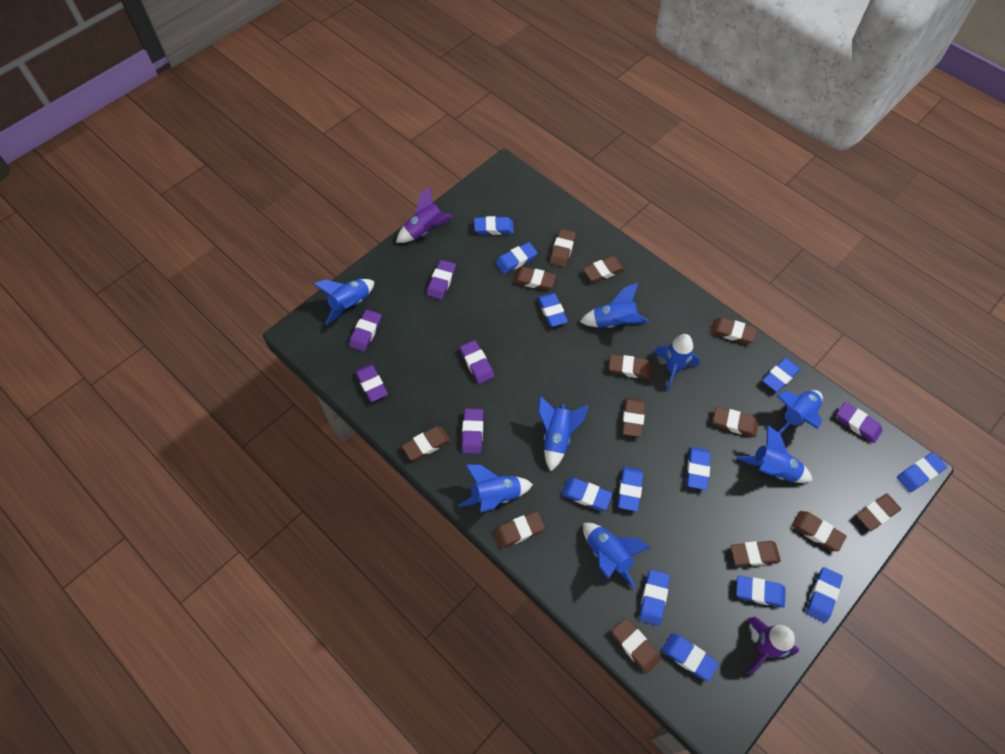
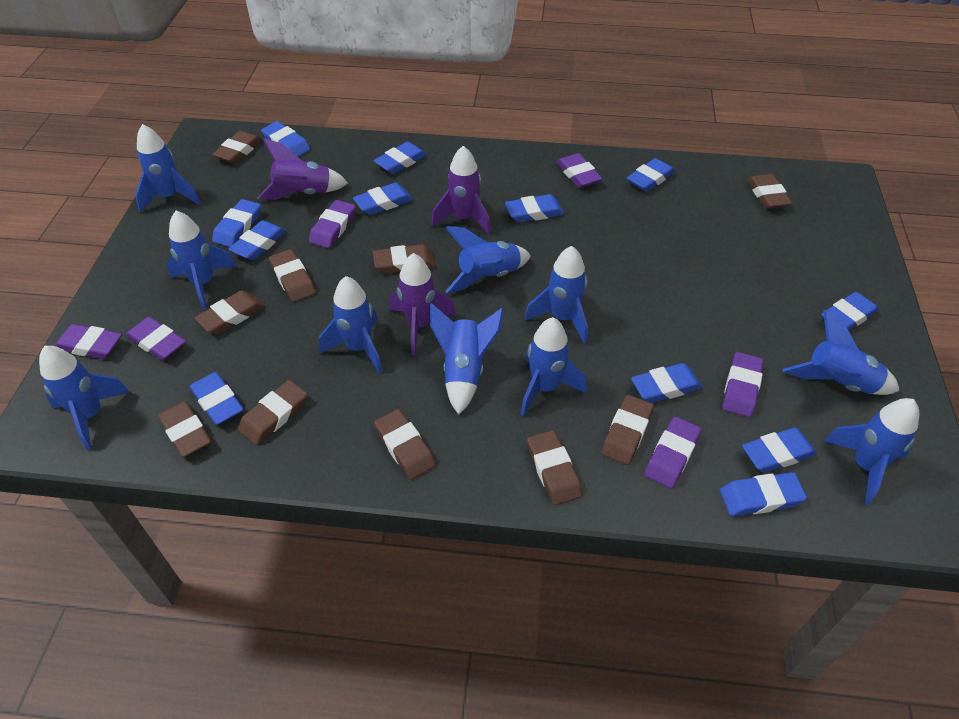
blue rocket: [313,279,374,325] [458,464,533,512] [538,396,589,471] [580,283,649,328] [583,523,651,588] [654,334,700,392] [736,425,813,483] [777,390,823,434] = 8 -> [39,346,130,450] [135,124,200,213] [167,211,236,310] [319,276,383,373] [430,303,504,415] [445,226,530,293] [521,317,587,416] [525,246,588,344] [783,310,899,395] [824,398,919,505] = 10
brown eraser: [402,426,450,460] [494,511,545,548] [513,267,556,290] [550,229,576,267] [583,256,625,282] [609,354,653,379] [611,618,661,674] [622,398,645,437] [710,317,757,344] [713,407,759,437] [730,541,781,567] [791,511,847,551] [856,494,901,531] = 13 -> [158,401,211,457] [194,290,265,334] [212,131,262,164] [238,380,308,445] [269,249,316,302] [373,244,436,274] [374,409,436,480] [527,430,582,505] [601,395,654,465] [747,174,792,209] = 10
purple rocket: [396,186,454,243] [747,617,799,675] = 2 -> [257,138,348,200] [389,253,456,355] [431,146,491,235] = 3

